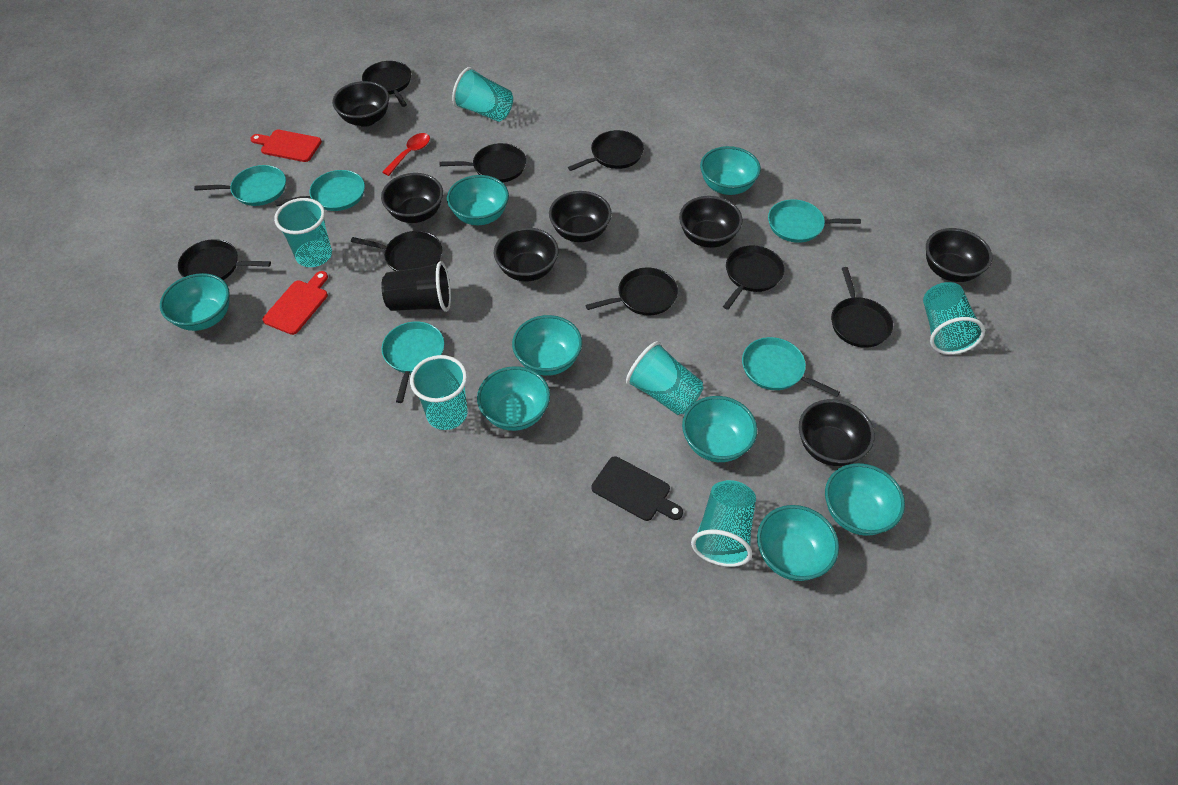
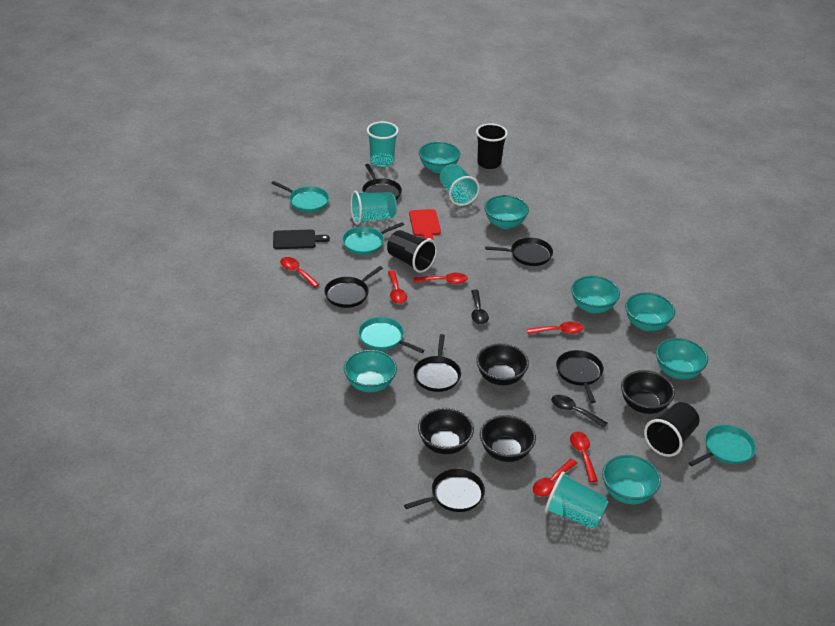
black bowl: [332,81,389,127] [381,173,443,223] [494,227,559,281] [549,191,612,242] [679,196,743,248] [799,399,875,466] [926,228,993,282] = 7 -> [418,408,474,454] [476,343,529,385] [480,415,536,462] [621,370,675,414] = 4
black cup: [382,261,451,312] = 1 -> [387,230,437,273] [476,123,508,169] [644,402,699,457] = 3
black pan: [178,239,271,280] [351,231,442,271] [362,61,411,107] [439,143,526,183] [568,130,644,171] [586,268,678,315] [723,245,785,310] [831,267,893,348] = 8 -> [324,266,383,308] [362,164,402,200] [404,469,485,512] [413,334,461,392] [485,238,553,266] [556,350,604,403] = 6
black spoon: none = 0 -> [471,290,489,325] [551,395,607,428] = 2
red cutting board: [250,130,322,162] [262,271,328,335] = 2 -> [409,209,441,241] = 1
red spoon: [382,133,430,176] = 1 -> [280,257,319,288] [388,270,407,304] [414,273,468,284] [527,321,583,334] [533,459,578,497] [570,431,598,482] = 6
turquoise bowl: [160,273,230,331] [447,175,509,225] [477,366,550,431] [512,315,582,376] [682,396,757,462] [700,146,761,195] [757,505,839,581] [825,463,905,536] = 8 -> [344,350,397,392] [419,142,461,173] [484,195,529,229] [571,276,620,314] [602,455,661,504] [625,292,675,331] [656,338,708,380] = 7
turquoise cup: [274,198,332,267] [410,355,468,430] [452,67,513,122] [626,341,704,415] [691,480,756,567] [923,282,985,355] = 6 -> [350,191,397,225] [367,121,399,167] [440,164,480,206] [545,472,609,529] = 4
turquoise pan: [194,165,286,206] [275,170,365,211] [382,322,444,403] [742,337,840,397] [768,199,861,243] = 5 -> [271,181,329,212] [342,222,404,255] [358,317,424,353] [689,425,756,466] = 4

